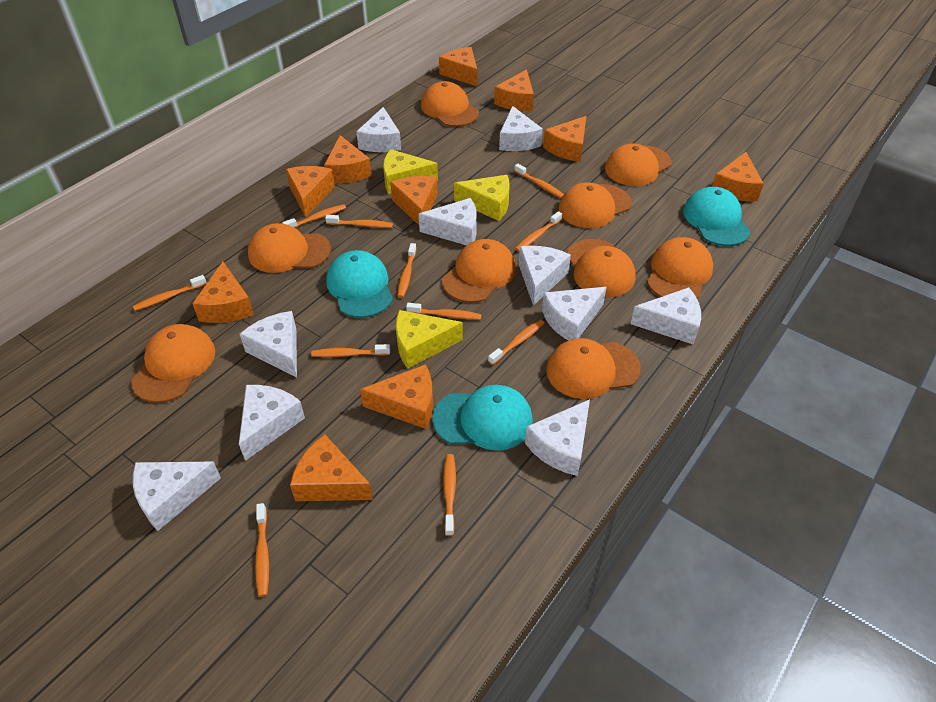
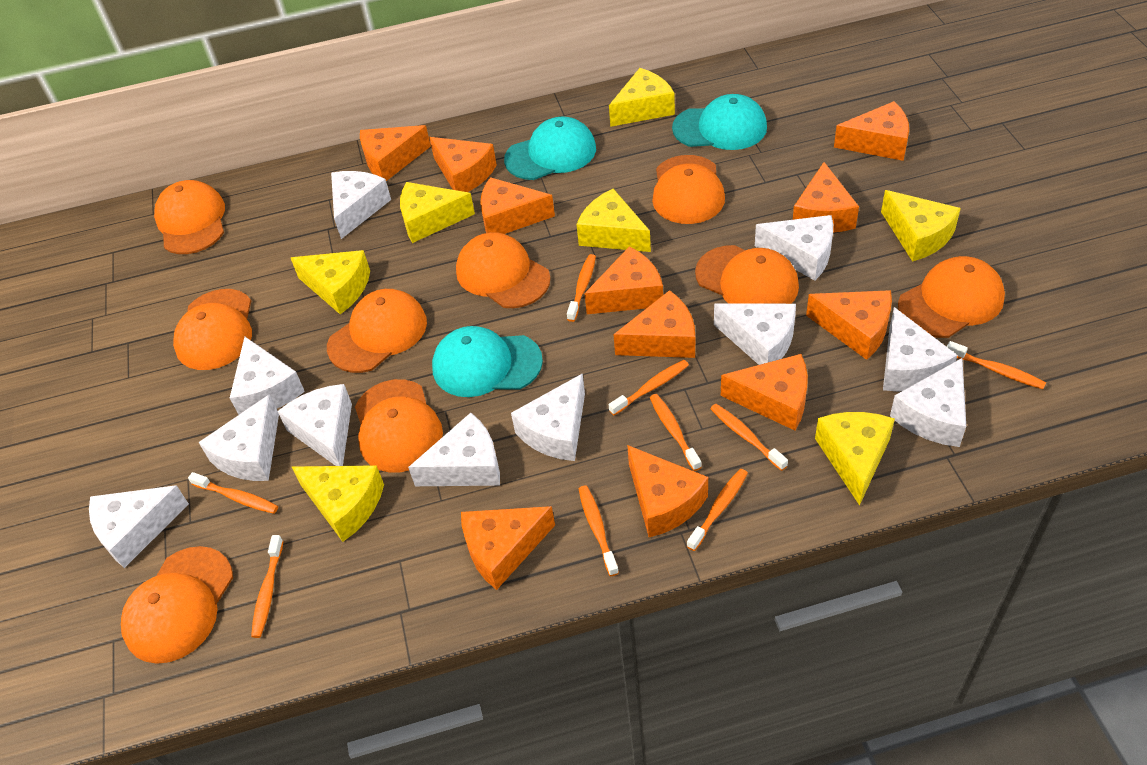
orange cheese: [192,262,254,323] [286,166,335,217] [290,434,373,501] [324,135,372,183] [360,364,433,429] [390,176,438,225] [439,47,477,86] [494,69,534,111] [543,116,587,162] [712,152,764,201] = 10 -> [360,125,431,181] [429,137,497,192] [461,506,555,590] [480,177,555,234] [584,246,663,314] [613,290,695,358] [627,445,708,537] [721,354,808,430] [793,162,859,233] [806,290,892,360] [834,101,909,161] = 11
orange toothbrush: [133,275,207,311] [255,503,269,597] [283,204,346,228] [311,344,390,357] [325,215,393,228] [397,243,417,298] [406,303,482,320] [443,454,456,536] [488,320,545,365] [514,164,564,198] [515,211,562,252] = 11 -> [188,472,278,514] [251,535,283,638] [567,254,596,322] [579,486,619,576] [609,360,689,415] [650,394,702,471] [687,469,748,551] [710,404,788,471] [947,341,1046,389] = 9
white cheese: [133,462,221,531] [239,385,305,461] [240,311,297,378] [356,107,401,152] [419,198,477,245] [499,106,543,151] [519,246,571,306] [525,399,590,476] [542,287,607,341] [631,287,701,345] = 10 -> [89,485,189,568] [199,394,279,481] [230,337,305,415] [278,384,352,466] [331,171,391,239] [408,413,500,486] [511,373,585,461] [714,303,796,365] [755,215,833,281] [883,307,957,391] [890,358,966,447] = 11
yellow cheese: [383,149,438,194] [396,310,463,369] [454,175,510,221] = 3 -> [291,250,370,314] [292,465,384,542] [400,182,475,243] [576,189,651,252] [609,68,675,127] [815,412,895,505] [881,190,961,262] = 7

